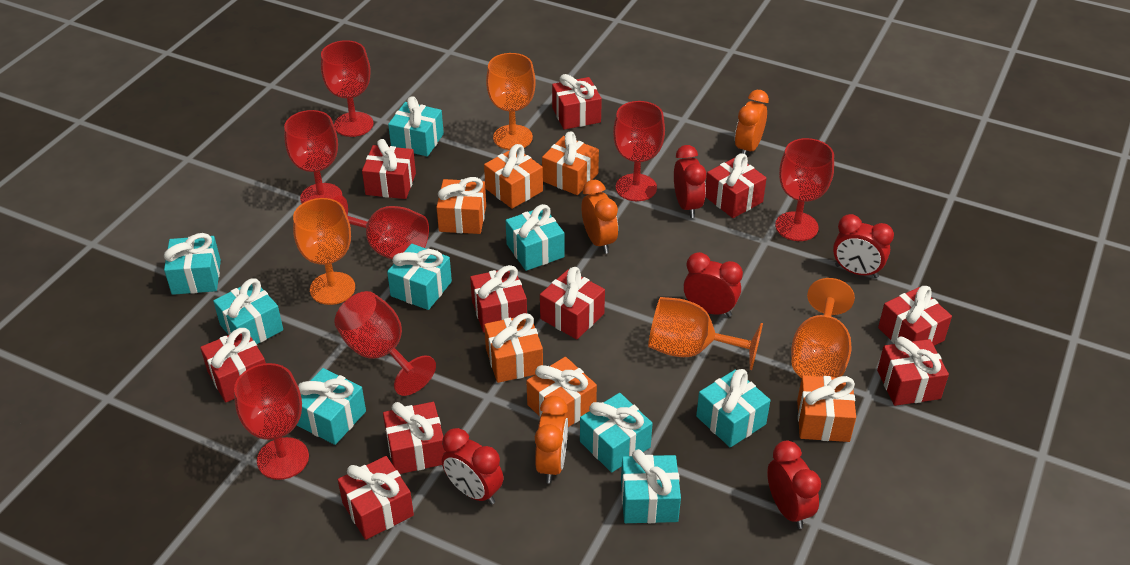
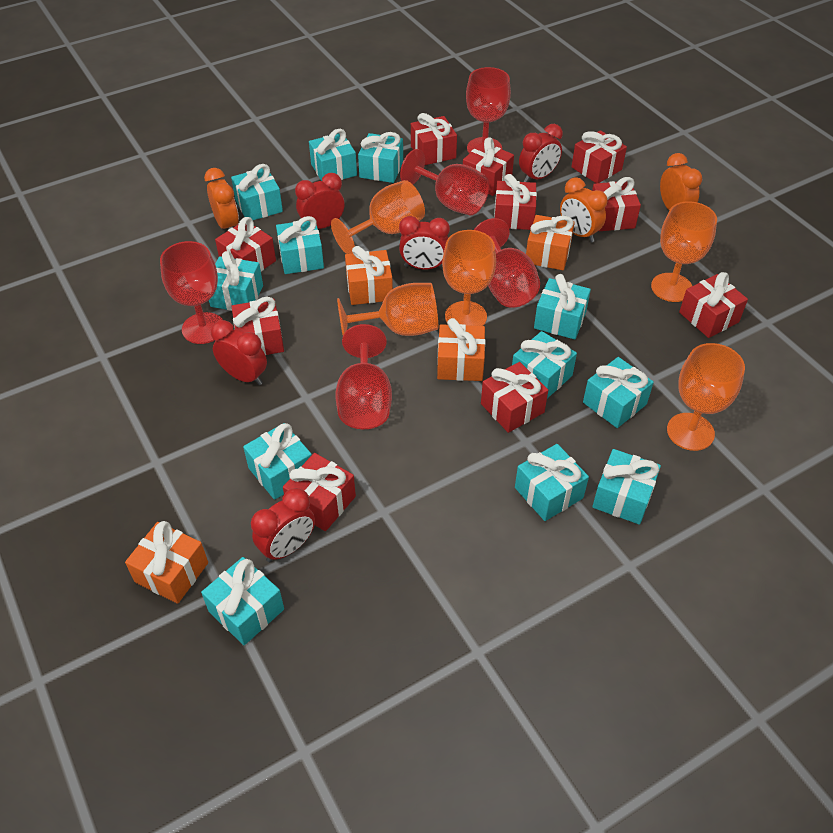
orange gift: [436,177,486,234] [484,144,543,209] [484,313,543,383] [527,357,597,427] [542,132,599,195] [797,375,856,442] = 6 -> [125,521,208,604] [345,246,393,305] [437,318,485,381] [526,215,575,270] = 4
orange goblet: [293,198,355,305] [486,53,536,150] [648,297,763,370] [791,278,855,378] = 4 -> [331,180,425,254] [337,283,438,336] [442,230,496,326] [651,201,717,302] [667,343,745,451] = 5
red goblet: [234,363,309,480] [284,110,342,204] [321,40,373,137] [331,195,429,260] [334,291,436,396] [613,101,665,201] [775,138,834,241] = 7 -> [160,241,223,344] [335,324,392,429] [400,149,490,216] [466,67,511,154] [474,218,540,308] = 5
turquoise gift: [164,233,221,295] [213,278,283,344] [297,368,366,445] [387,244,452,310] [388,96,444,157] [506,204,564,271] [580,393,653,473] [621,449,681,523] [696,369,770,447] = 9 -> [201,557,284,645] [209,251,263,311] [231,164,283,220] [243,423,312,500] [276,216,324,274] [309,129,357,181] [358,132,403,183] [512,331,577,399] [515,444,589,521] [534,274,591,340] [583,357,654,428] [592,449,661,525] = 12

